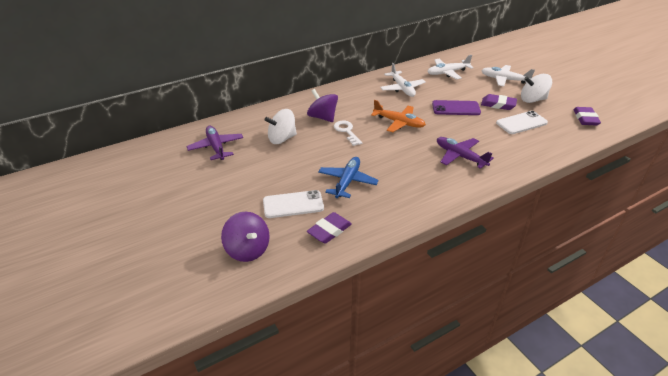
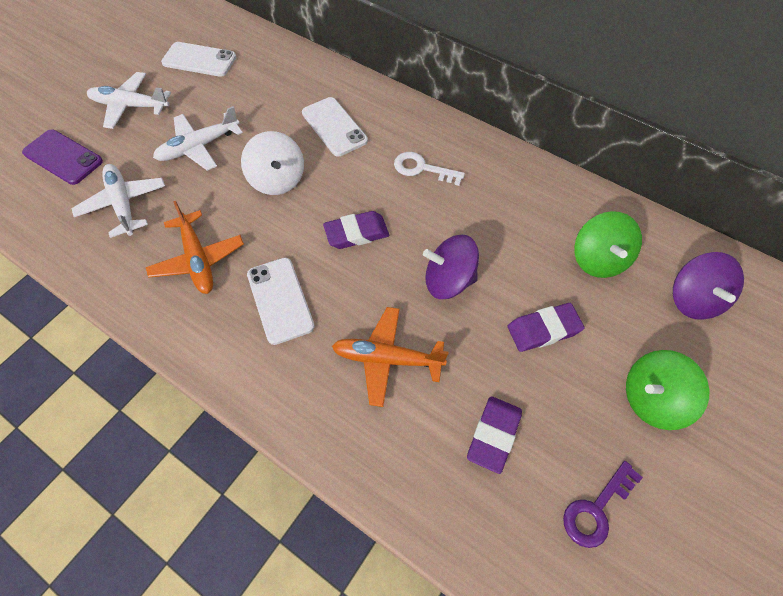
blue plane: [318,157,379,198] = 1 -> none = 0
green spinning top: none = 0 -> [574,211,642,278] [626,350,709,430] = 2
orange plane: [371,100,426,132] = 1 -> [146,201,244,294] [332,307,449,407] = 2
purple key: none = 0 -> [563,461,643,548] = 1
purple plane: [187,126,243,160] [437,137,494,169] = 2 -> none = 0
white phone: [263,190,324,218] [496,111,548,134] = 2 -> [161,42,236,77] [247,258,315,345] [302,97,368,156] = 3
white spinning top: [265,109,297,144] [521,74,552,103] = 2 -> [241,131,304,195] = 1

